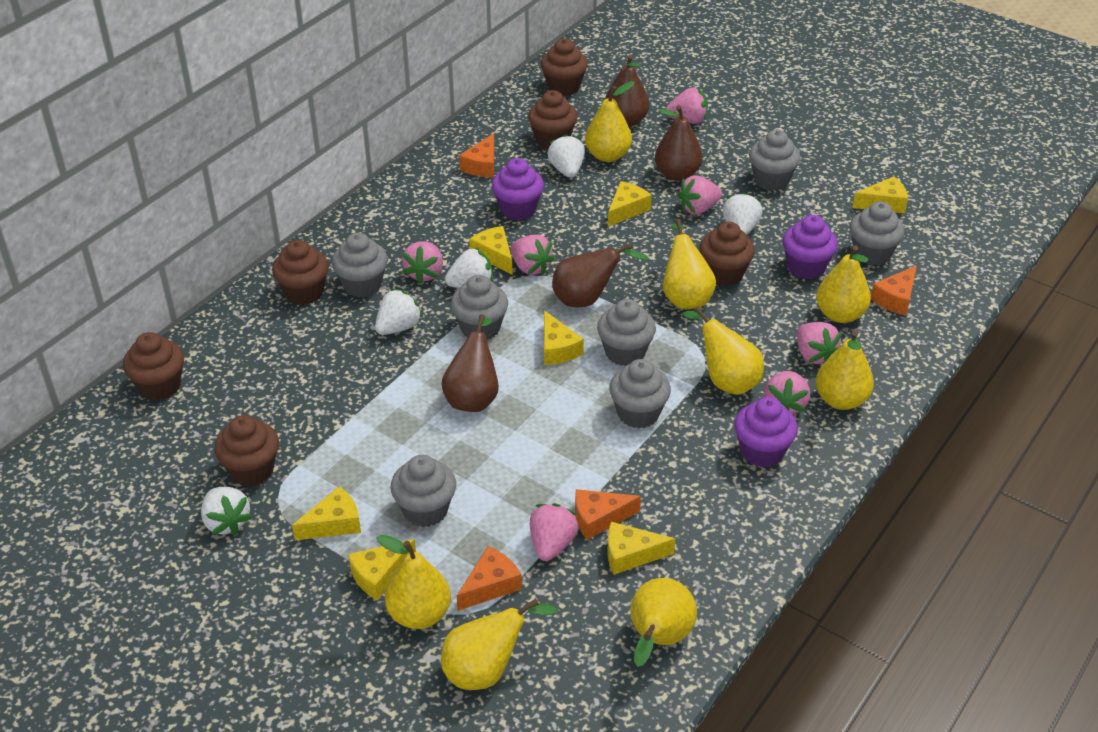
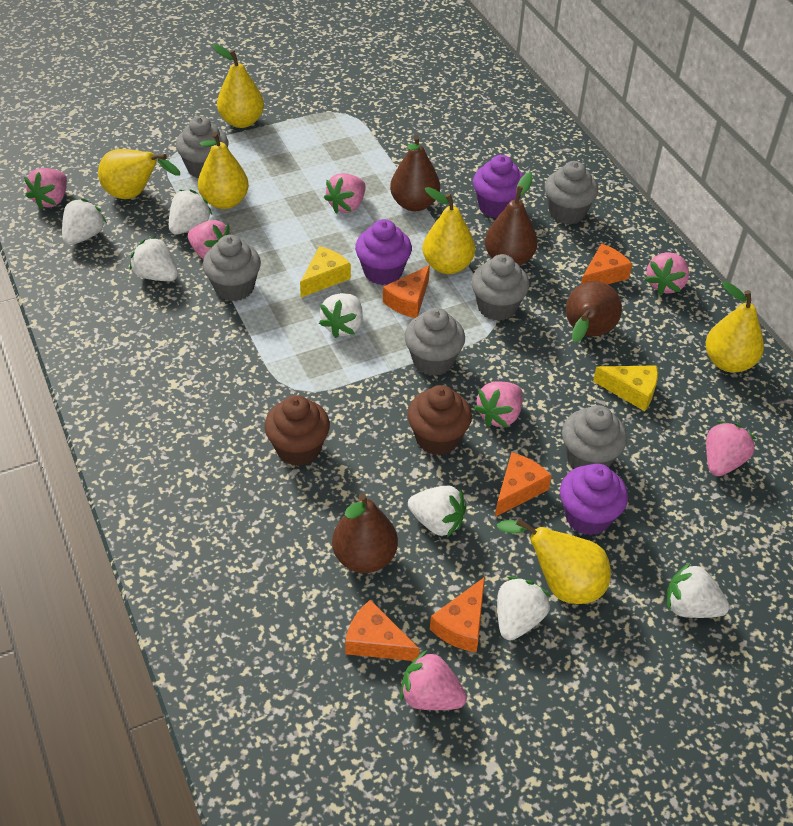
brown cupcake: [123,332,184,401] [214,415,279,486] [272,240,329,305] [528,90,578,149] [541,39,588,96] [699,222,755,286] = 6 -> [264,395,330,466] [407,385,472,456] = 2
grey cupcake: [332,233,388,297] [391,455,456,527] [451,275,508,340] [597,299,656,366] [609,359,671,428] [749,129,800,191] [850,202,905,265] = 7 -> [176,116,229,178] [203,235,261,301] [404,308,465,376] [471,254,530,321] [545,161,598,225] [562,405,627,469] = 6
orange cheese: [457,546,522,611] [459,133,494,178] [575,489,641,540] [871,266,917,315] = 4 -> [345,600,419,661] [383,265,430,318] [430,577,485,652] [495,452,552,517] [581,243,632,284] = 5
white strawberry: [201,487,252,536] [375,289,423,335] [445,247,493,288] [547,134,585,178] [723,192,763,235] = 5 -> [62,198,107,245] [130,236,178,281] [169,190,212,235] [319,293,363,338] [408,486,466,537] [497,576,550,640] [666,562,729,618] = 7
yellow cheese: [292,486,361,540] [348,539,416,600] [469,226,512,274] [544,310,584,365] [607,522,675,575] [608,181,652,227] [852,176,908,213] = 7 -> [300,246,351,297] [593,365,658,411] = 2
yellow pear: [376,535,451,629] [441,598,558,690] [585,81,635,162] [630,578,697,667] [663,219,716,309] [683,306,764,395] [816,245,871,323] [816,330,874,410] = 8 -> [98,149,180,199] [198,132,249,209] [213,44,264,128] [423,187,475,274] [497,518,611,604] [706,282,764,373] = 6

